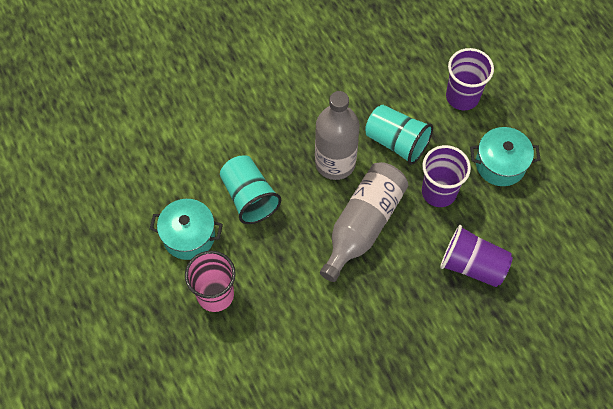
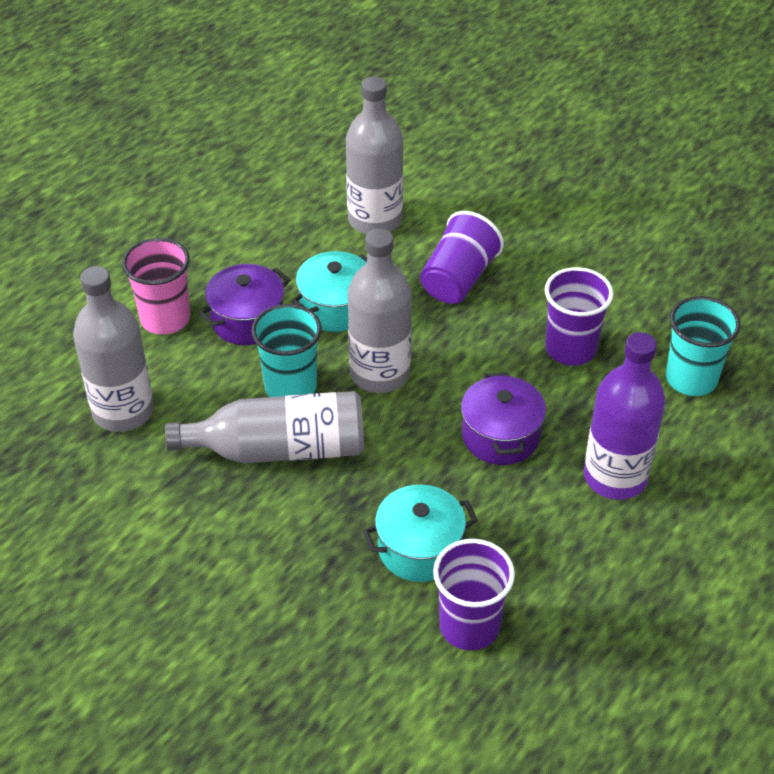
grey bottle: [315,91,360,180] [320,162,408,282] = 2 -> [73,266,154,432] [165,391,364,463] [346,76,403,234] [348,228,412,393] = 4
purple bottle: none = 0 -> [584,332,666,500] = 1
purple pot: none = 0 -> [199,264,290,345] [461,372,546,465] = 2

